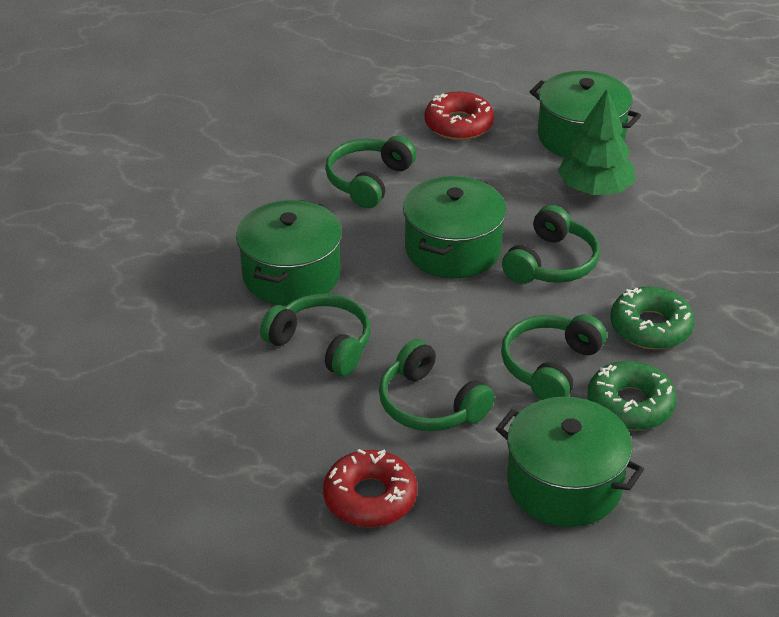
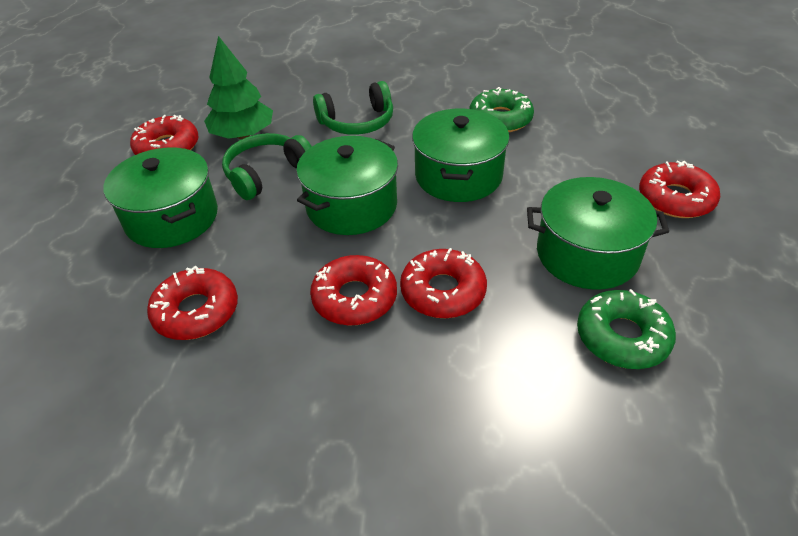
green headphones: [260,293,371,376] [325,136,416,208] [379,339,495,431] [501,315,607,400] [502,205,600,284] = 5 -> [222,133,312,200] [313,81,393,135] = 2
red donut: [323,449,417,527] [424,92,494,140] = 2 -> [130,115,199,155] [147,266,238,340] [310,255,397,325] [400,248,487,318] [639,161,721,218] = 5

